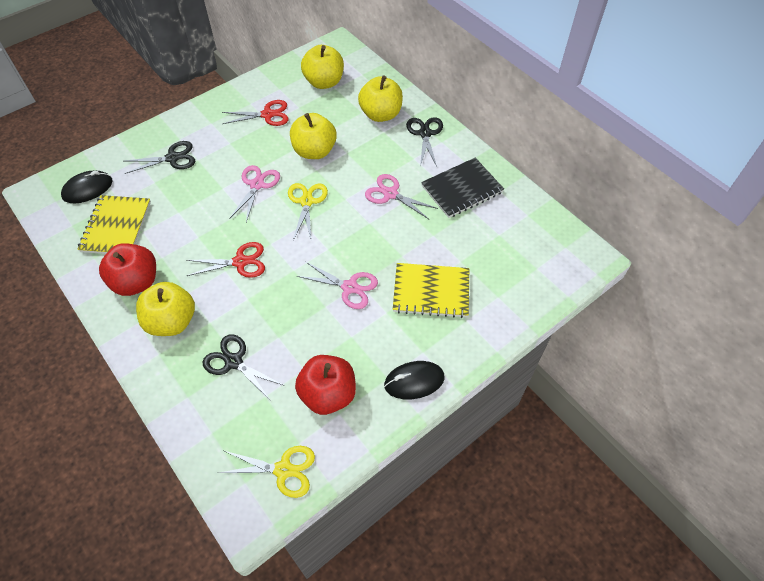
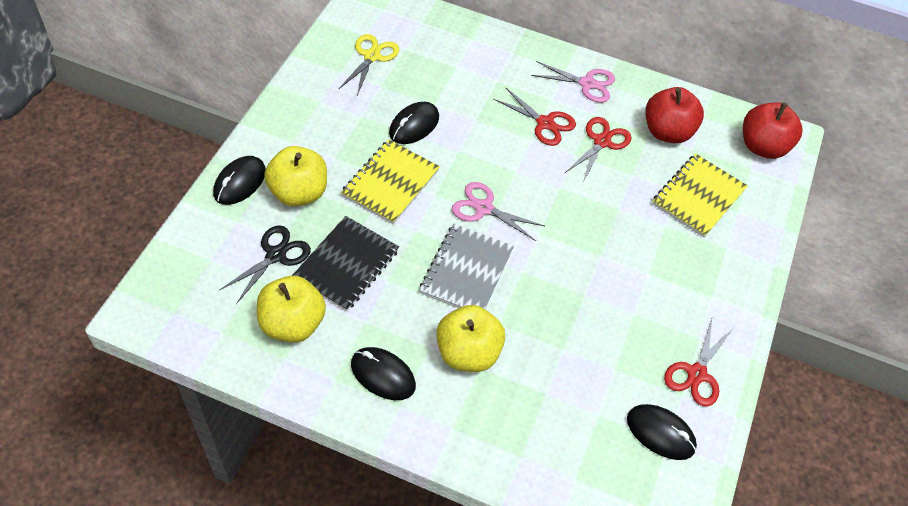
black mouse: [61,171,113,203] [384,361,445,399] = 2 -> [213,156,266,205] [351,347,416,400] [389,102,439,144] [627,404,697,460] = 4
black scissors: [125,141,195,174] [202,334,285,401] [406,117,443,167] = 3 -> [219,225,311,304] = 1
grey notebook: none = 0 -> [419,224,514,309] = 1
pink scissors: [229,165,280,222] [297,261,378,309] [365,174,438,219] = 3 -> [452,182,544,241] [531,61,615,103] = 2
red scissors: [186,242,265,278] [222,100,288,126] = 2 -> [493,87,576,146] [565,117,632,183] [664,319,734,407] = 3
yellow apple: [136,282,195,336] [290,113,337,159] [301,45,344,89] [358,75,403,122] = 4 -> [257,276,326,342] [264,146,327,207] [436,305,505,372] = 3
yellow scissors: [219,446,315,498] [288,183,328,240] = 2 -> [339,34,399,95] = 1

